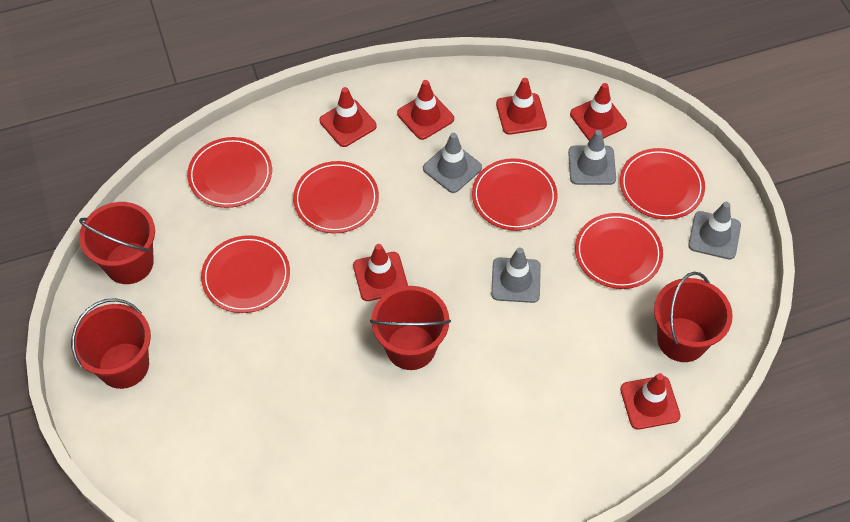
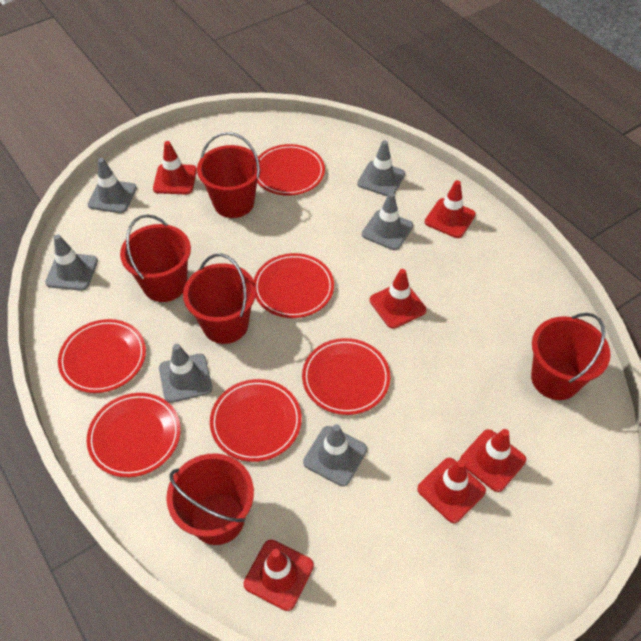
grey traffic cone: [423,133,482,193] [491,247,541,303] [568,130,616,185] [688,202,741,259] = 4 -> [45,235,98,291] [88,158,137,213] [159,344,212,403] [303,424,367,486] [357,140,405,196] [362,192,413,250] = 6
red bucket: [71,298,151,389] [79,202,155,284] [370,286,451,370] [654,272,733,362] = 4 -> [120,214,191,302] [166,454,254,545] [183,253,256,344] [197,132,261,218] [531,313,611,400] = 5

